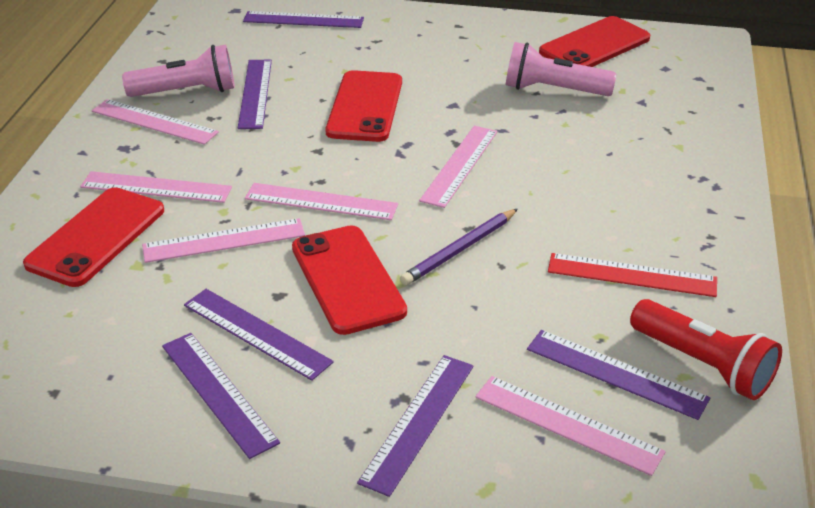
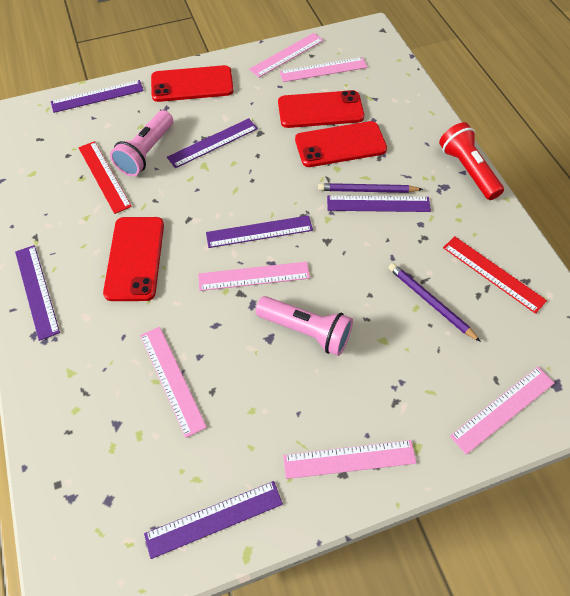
purple pencil: [400,209,518,286] = 1 -> [318,183,423,193] [388,263,481,342] = 2
red ruler: [548,253,717,297] = 1 -> [78,141,132,214] [443,236,547,314] = 2

